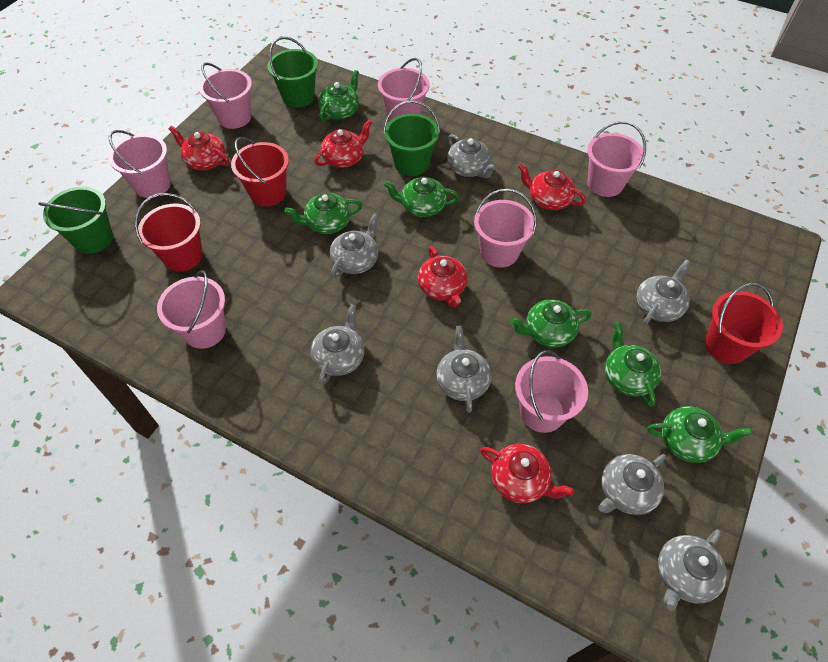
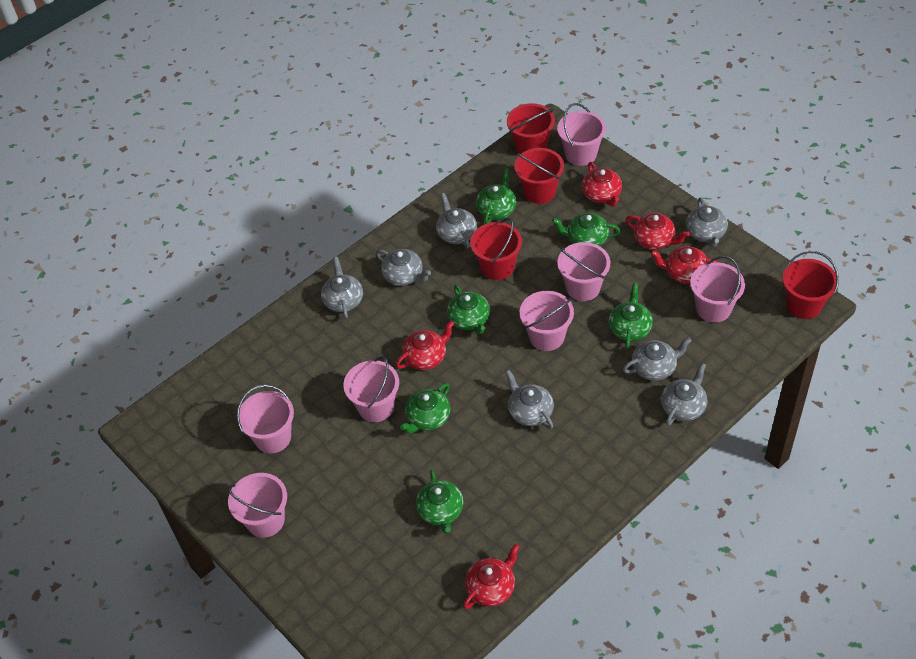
green bucket: [38,187,113,254] [267,37,318,108] [383,100,440,176] = 3 -> none = 0
red bucket: [135,193,203,272] [231,137,289,207] [705,283,783,364] = 3 -> [470,218,522,280] [507,103,555,154] [515,148,564,204] [783,251,839,319] = 4

